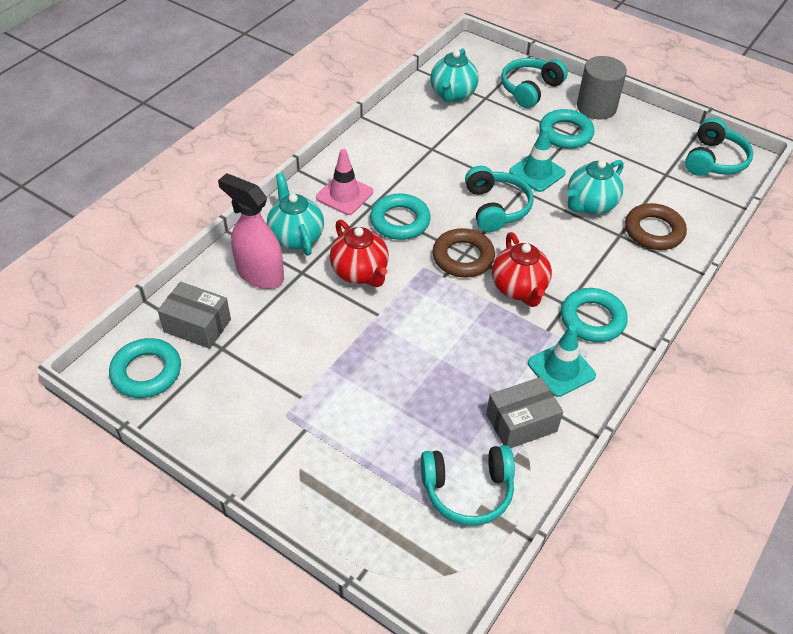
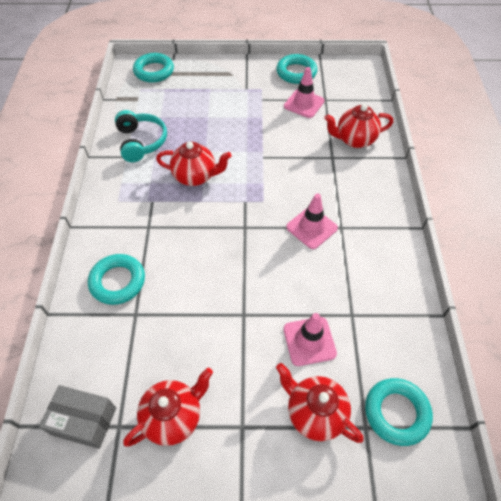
brown ring: [432,228,495,278] [625,203,687,250] = 2 -> none = 0
grey box: [158,282,231,349] [486,377,563,448] = 2 -> [39,385,116,449] = 1
grey cylinder: [577,56,627,119] = 1 -> none = 0
pink spray bottle: [218,173,284,289] = 1 -> none = 0
pink traffic cone: [316,149,373,215] = 1 -> [283,313,337,366] [284,67,325,118] [286,193,338,249] = 3
red teapot: [330,220,389,287] [492,232,552,307] = 2 -> [123,368,213,447] [156,142,232,186] [276,363,364,443] [324,104,393,148] = 4
turquoise headphones: [421,445,515,526] [465,166,534,232] [501,58,568,108] [685,118,753,176] = 4 -> [115,110,167,162] = 1
turquoise teapot: [267,173,324,256] [430,48,479,102] [567,160,624,215] = 3 -> none = 0
turquoise traffic cone: [509,127,566,192] [528,325,596,397] = 2 -> none = 0

